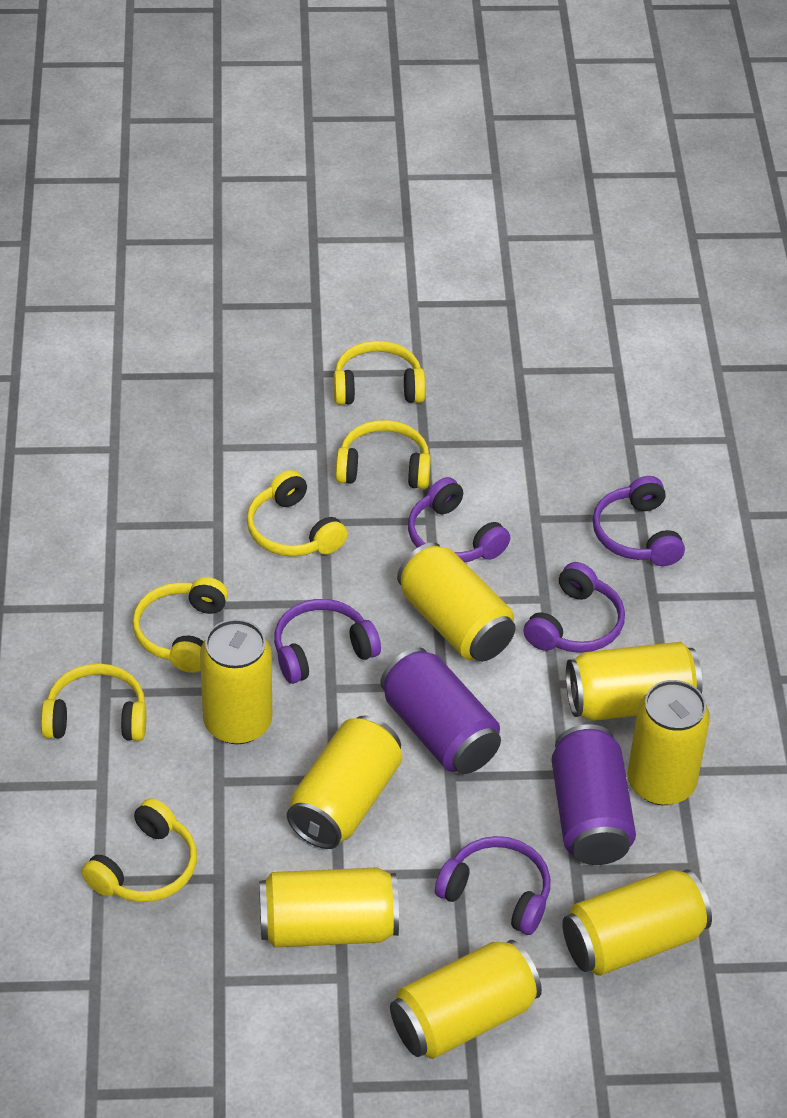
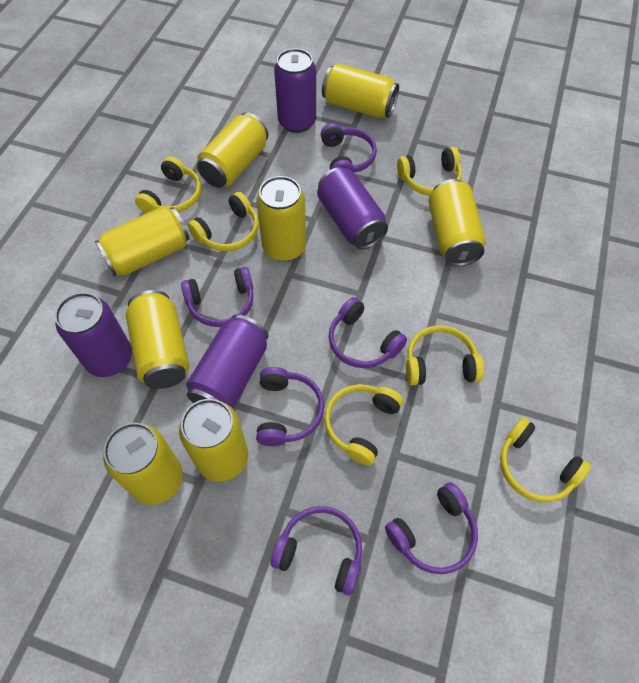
purple can: [380,647,501,774] [552,724,636,865] = 2 -> [55,292,132,377] [186,315,268,409] [274,48,316,133] [317,167,388,249] = 4
purple headphones: [274,599,381,684] [408,477,510,562] [435,836,550,935] [524,562,625,653] [592,476,685,566] = 5 -> [181,267,254,327] [256,367,324,446] [271,506,362,595] [321,123,377,173] [329,297,407,368] [385,482,478,574] = 6

